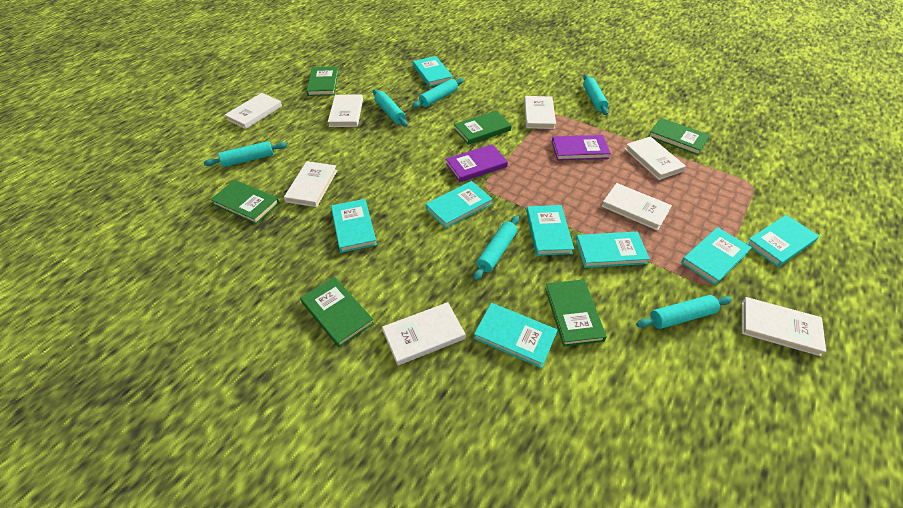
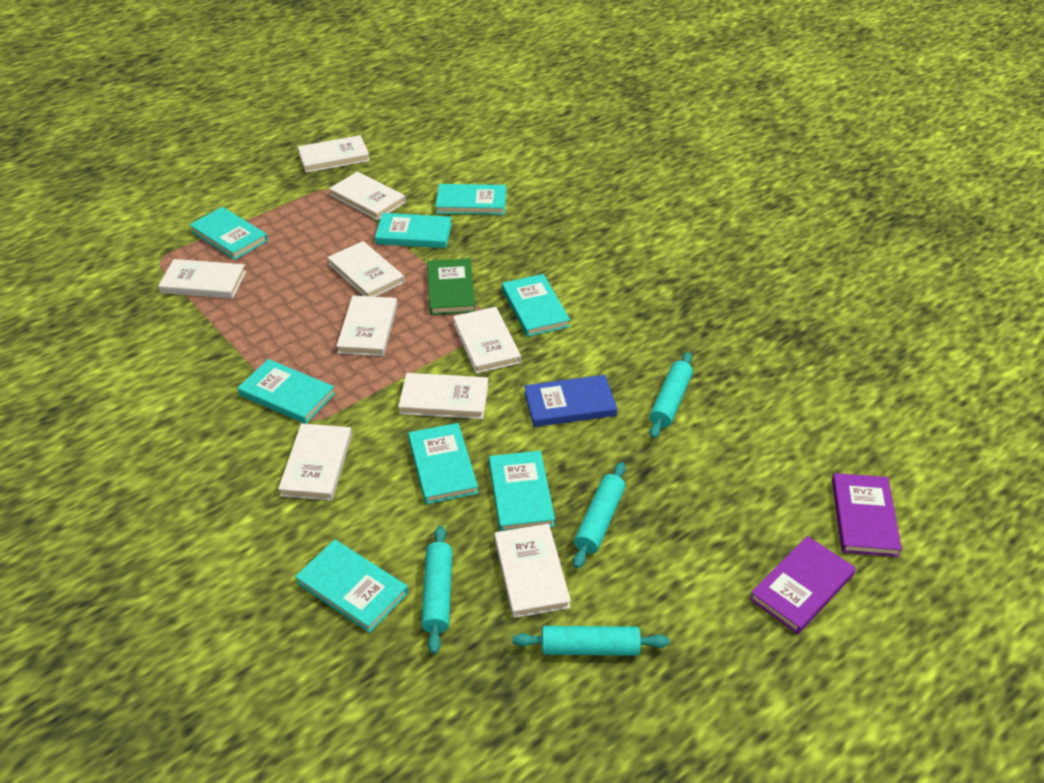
blue book: none = 0 -> [524,375,617,427] = 1
green book: [210,180,280,224] [300,277,374,348] [306,67,339,96] [454,111,512,145] [545,279,607,346] [648,118,710,155] = 6 -> [427,258,475,315] = 1
turquoise rolling pin: [204,141,287,167] [373,89,408,127] [412,78,464,108] [473,215,519,281] [583,75,608,115] [636,295,732,329] = 6 -> [421,525,452,654] [512,626,670,656] [573,462,626,569] [649,352,693,439] = 4
white book: [225,93,282,129] [284,161,337,207] [328,95,363,127] [382,302,465,366] [524,96,556,129] [601,183,672,231] [625,136,686,180] [742,297,826,356] = 8 -> [158,259,246,299] [278,423,352,501] [298,135,370,173] [327,241,405,297] [329,172,406,220] [336,295,397,356] [398,373,488,419] [453,307,521,374] [494,524,571,618] = 9

